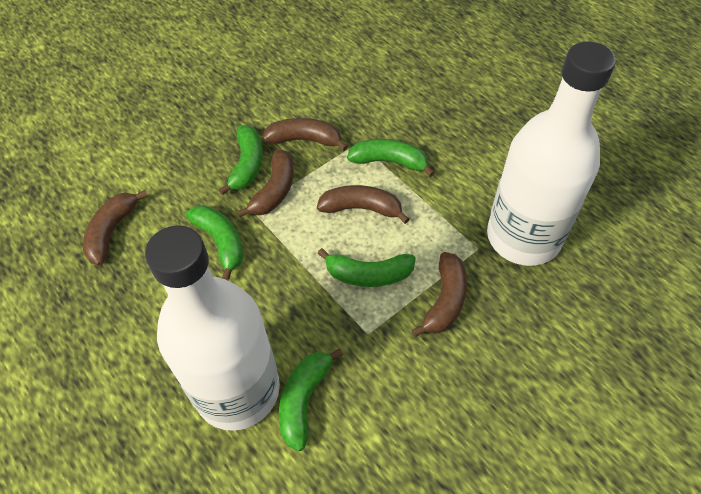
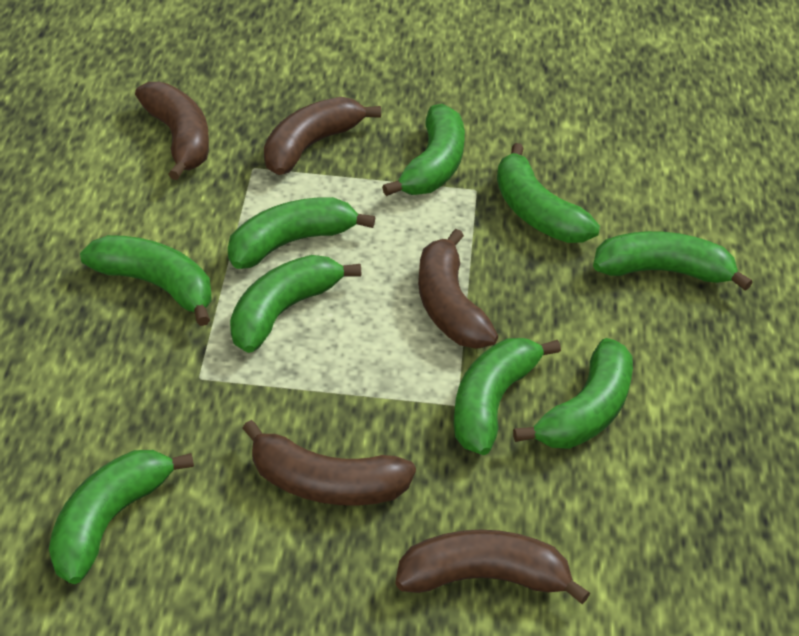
green banana: [185,205,243,281] [219,125,263,195] [279,348,343,451] [317,248,416,287] [347,139,435,177] = 5 -> [49,450,194,584] [80,235,212,326] [228,197,375,269] [230,255,361,353] [382,104,465,196] [454,338,561,455] [497,143,600,243] [513,338,633,449] [593,231,753,291] = 9
white bottle: [145,225,280,431] [487,41,616,266] = 2 -> none = 0

